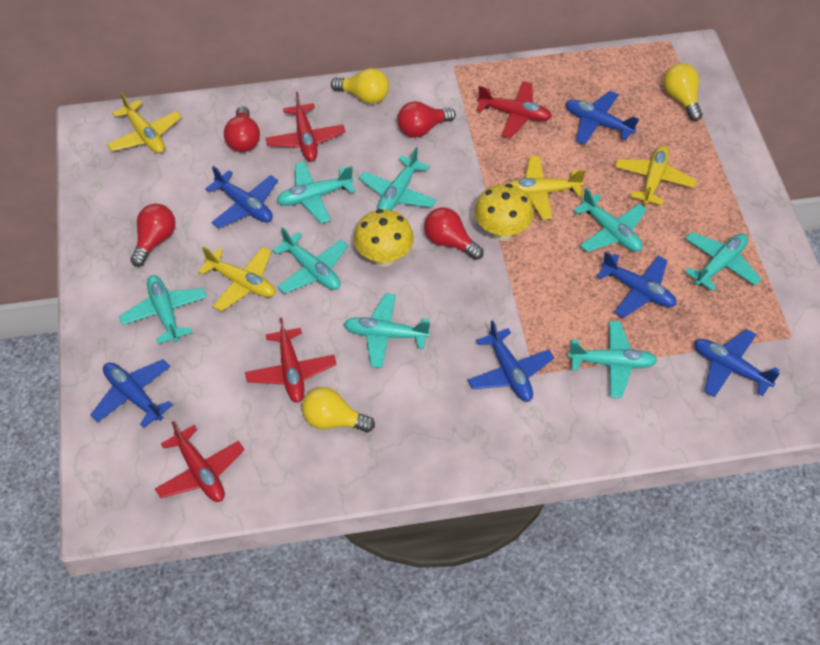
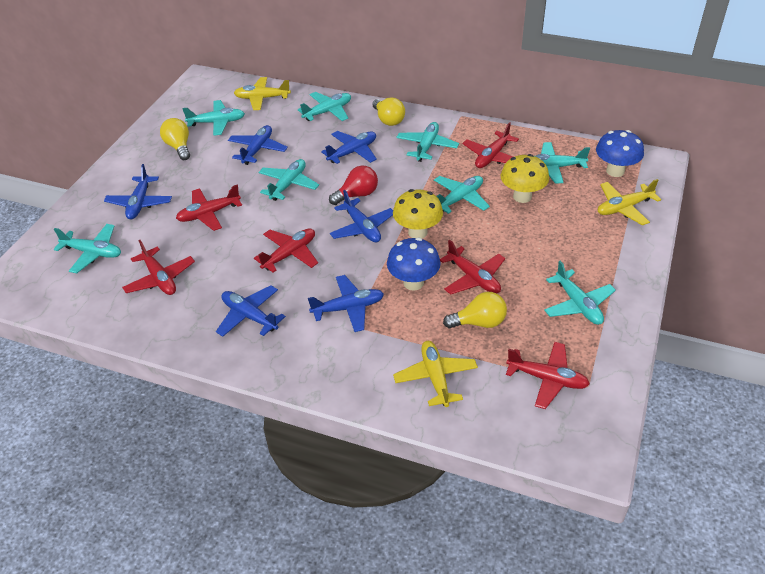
blue mushroom: none = 0 -> [387,238,440,291] [596,130,644,177] = 2
red light bulb: [130,204,176,267] [224,106,260,152] [397,101,456,138] [424,207,484,260] = 4 -> [329,166,378,205] = 1
red plane: [155,421,245,502] [245,318,337,403] [266,92,345,161] [477,81,552,138] = 4 -> [122,240,195,295] [176,185,242,231] [254,228,318,272] [440,240,505,295] [462,122,519,168] [506,342,590,409] = 6
yellow plane: [107,93,182,154] [198,247,275,311] [507,156,586,220] [615,145,696,205] = 4 -> [234,77,291,110] [393,341,478,407] [598,179,661,225] = 3

